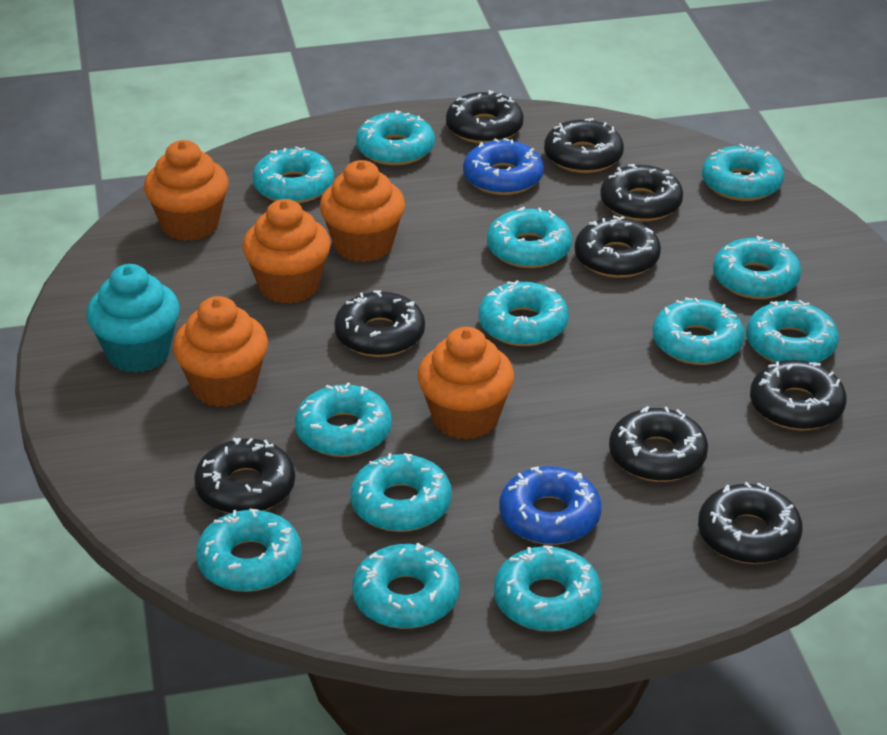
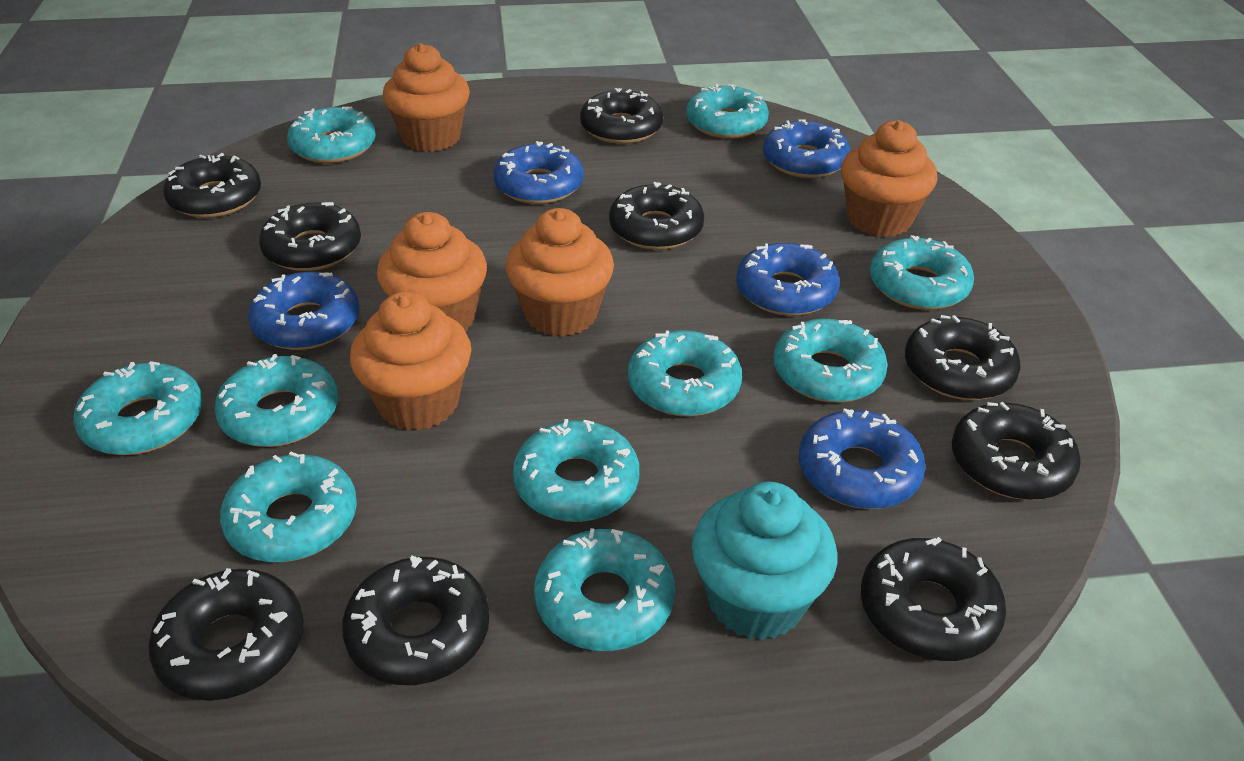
blue donut: [463,138,544,195] [499,466,601,545] = 2 -> [248,272,359,350] [493,141,584,204] [736,243,840,316] [763,119,850,178] [799,409,925,509] = 5
turquoise donut: [196,509,302,592] [252,146,334,203] [295,383,392,457] [350,453,452,532] [352,542,459,629] [356,110,435,165] [479,280,569,346] [487,207,572,268] [494,545,601,632] [653,297,745,365] [702,144,784,201] [713,236,801,299] [746,300,839,363] = 13 -> [74,361,203,455] [214,354,338,447] [220,452,357,562] [287,106,376,163] [513,419,639,522] [534,528,675,651] [628,330,742,417] [686,84,769,139] [773,319,888,403] [870,235,974,310] = 10

